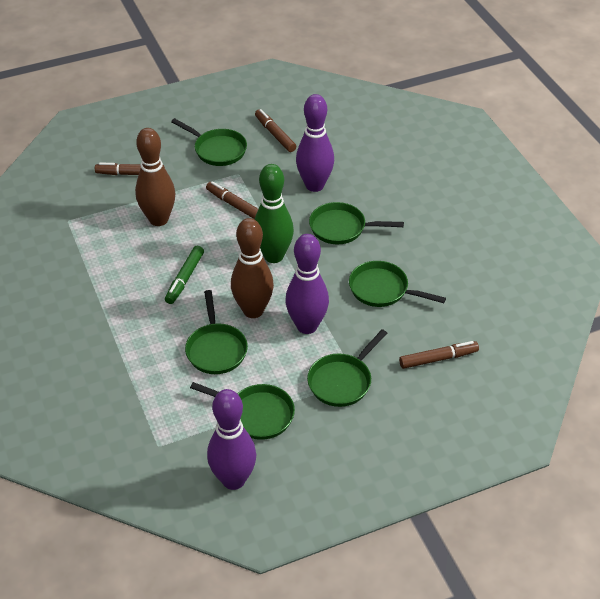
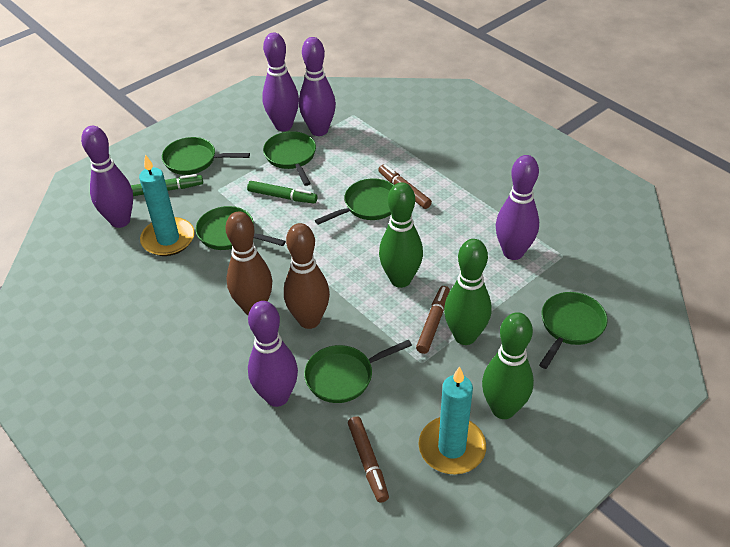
brown marker: [95,162,165,175] [206,181,258,219] [255,109,296,152] [399,341,479,369] = 4 -> [348,416,389,503] [378,164,432,209] [416,286,450,354] = 3
green bowling pin: [255,164,294,263] = 1 -> [379,182,423,288] [444,239,491,345] [482,312,534,419] = 3
green marker: [165,246,204,304] = 1 -> [131,174,203,196] [247,181,317,203] = 2
purple bowling pin: [207,389,256,490] [286,234,329,334] [296,94,334,192] = 3 -> [81,126,133,228] [248,301,298,407] [262,33,299,131] [299,37,336,136] [495,155,539,260] = 5
turquoise candle: none = 0 -> [139,154,195,256] [418,366,486,475] = 2

